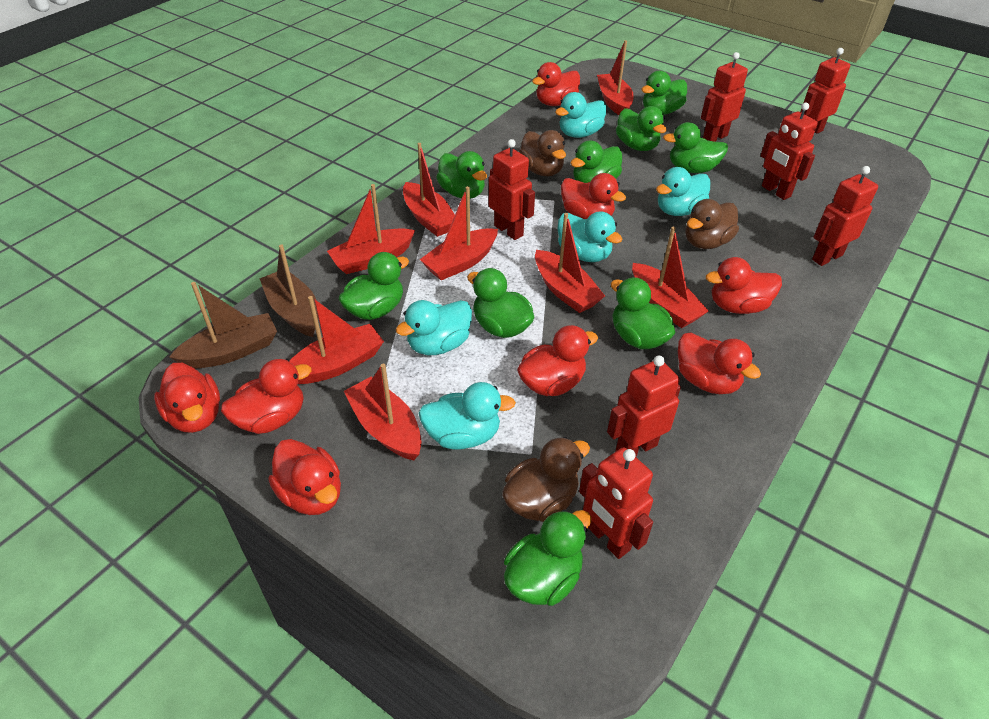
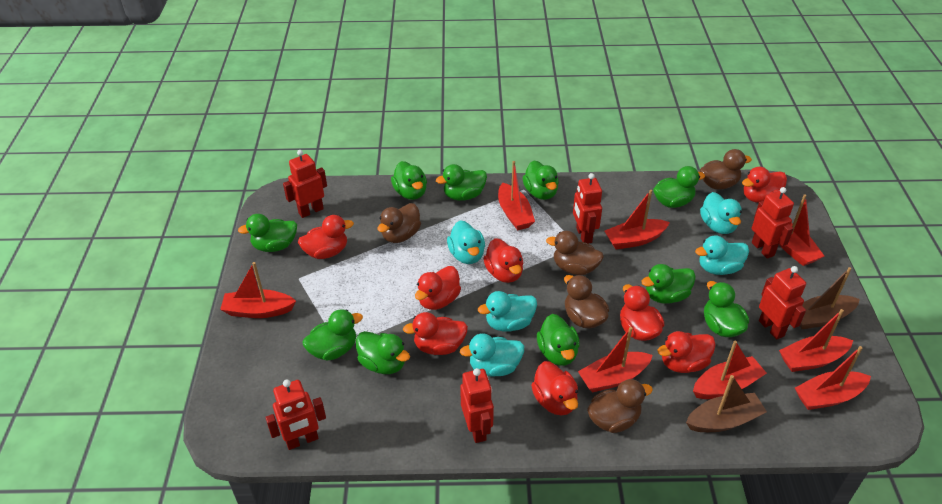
brown duck: [502,437,590,522] [519,130,566,176] [686,199,739,249] = 3 -> [377,203,421,243] [546,231,604,275] [564,275,609,328] [587,379,653,433] [700,149,752,190] = 5
green duck: [338,252,409,320] [436,151,487,199] [467,268,534,338] [504,510,591,606] [570,140,622,183] [611,277,675,349] [616,106,667,151] [641,71,687,115] [663,122,728,173] = 9 -> [238,214,297,252] [302,309,363,360] [356,331,410,374] [391,161,427,200] [436,164,487,201] [523,161,559,200] [537,314,580,366] [641,264,696,304] [653,166,705,208] [704,281,749,337] = 10
red robot: [489,139,535,240] [579,447,653,559] [607,356,681,457] [701,52,748,142] [761,103,818,200] [800,48,850,134] [812,166,878,266] = 7 -> [265,379,326,450] [283,150,327,218] [460,368,494,443] [573,173,602,243] [752,187,794,259] [759,266,806,340] = 6

